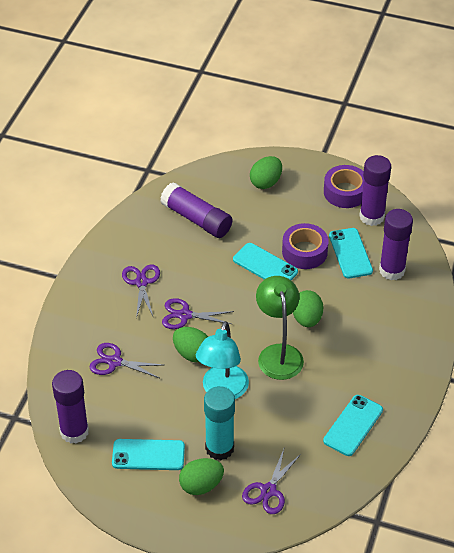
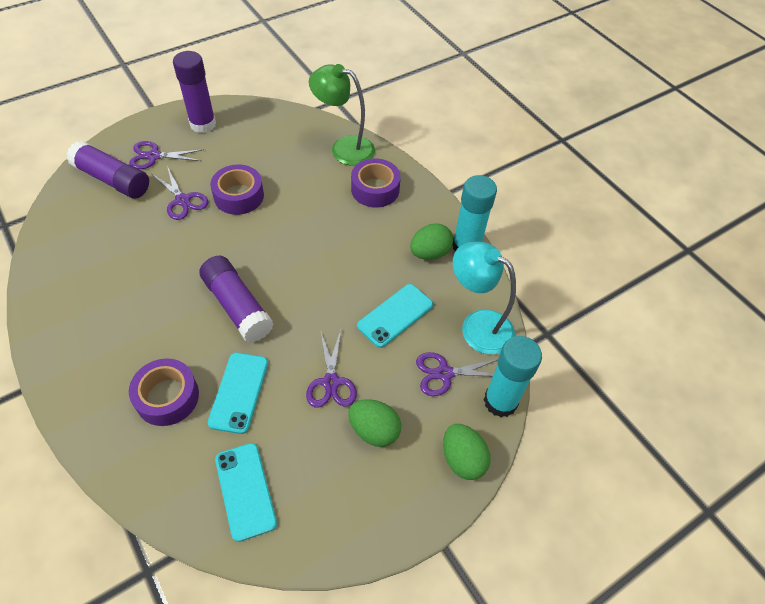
green egg: [173,327,208,362] [179,458,224,495] [250,156,282,189] [293,290,323,327] = 4 -> [348,399,401,447] [410,223,453,260] [443,424,491,480] = 3
purple glue stick: [52,370,89,444] [160,182,233,238] [359,155,391,226] [379,209,413,280] = 4 -> [67,140,149,199] [173,51,216,133] [199,256,274,342] = 3
purple tape: [282,223,329,269] [324,165,364,208] = 2 -> [129,358,199,426] [210,165,264,215] [351,158,401,208] = 3
turquoise glue stick: [204,386,235,460] = 1 -> [453,175,497,252] [484,336,542,417] = 2
turquoise phone: [112,439,185,470] [233,243,298,280] [323,395,383,456] [329,228,373,278] = 4 -> [208,353,268,434] [215,443,277,542] [357,284,433,348] = 3

